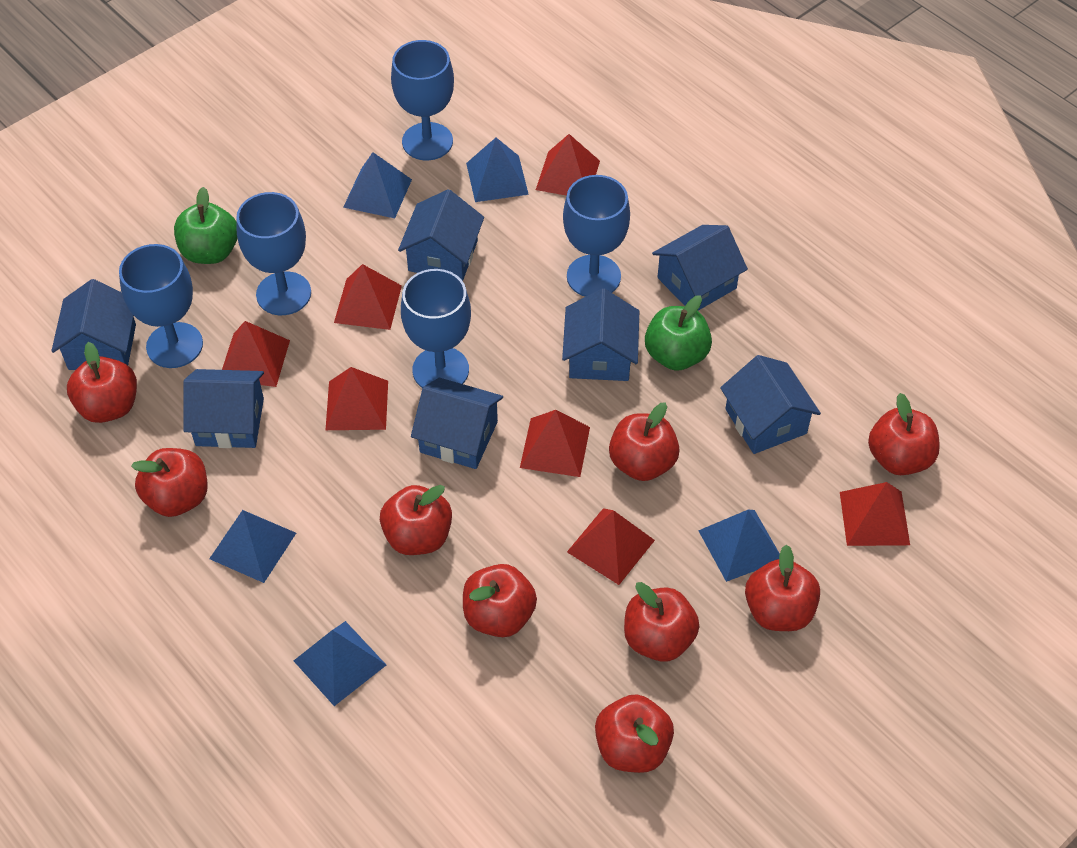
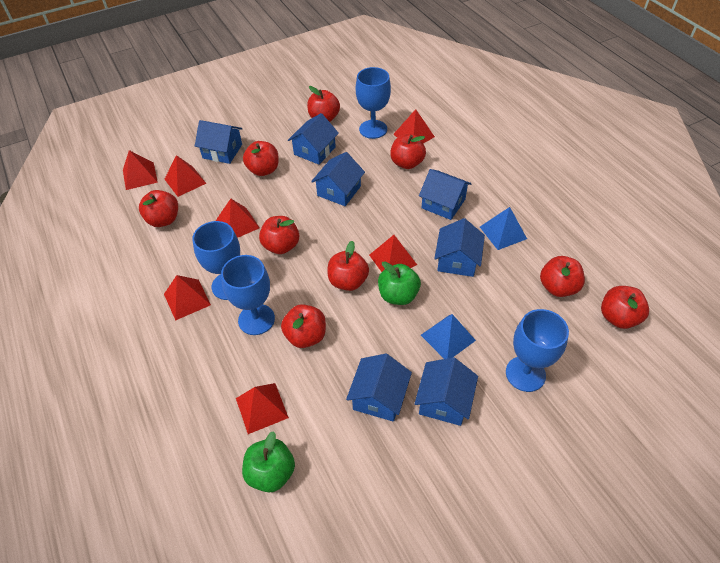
blue goblet: [119,244,203,368] [236,192,311,315] [391,40,454,160] [401,269,471,388] [563,175,630,297] = 5 -> [192,221,240,300] [221,255,275,335] [356,67,391,139] [506,309,569,392] = 4
blue pyramid: [209,510,296,583] [294,621,386,706] [343,152,412,218] [466,138,529,202] [698,510,780,582] = 5 -> [421,314,476,359] [480,207,527,250] = 2

